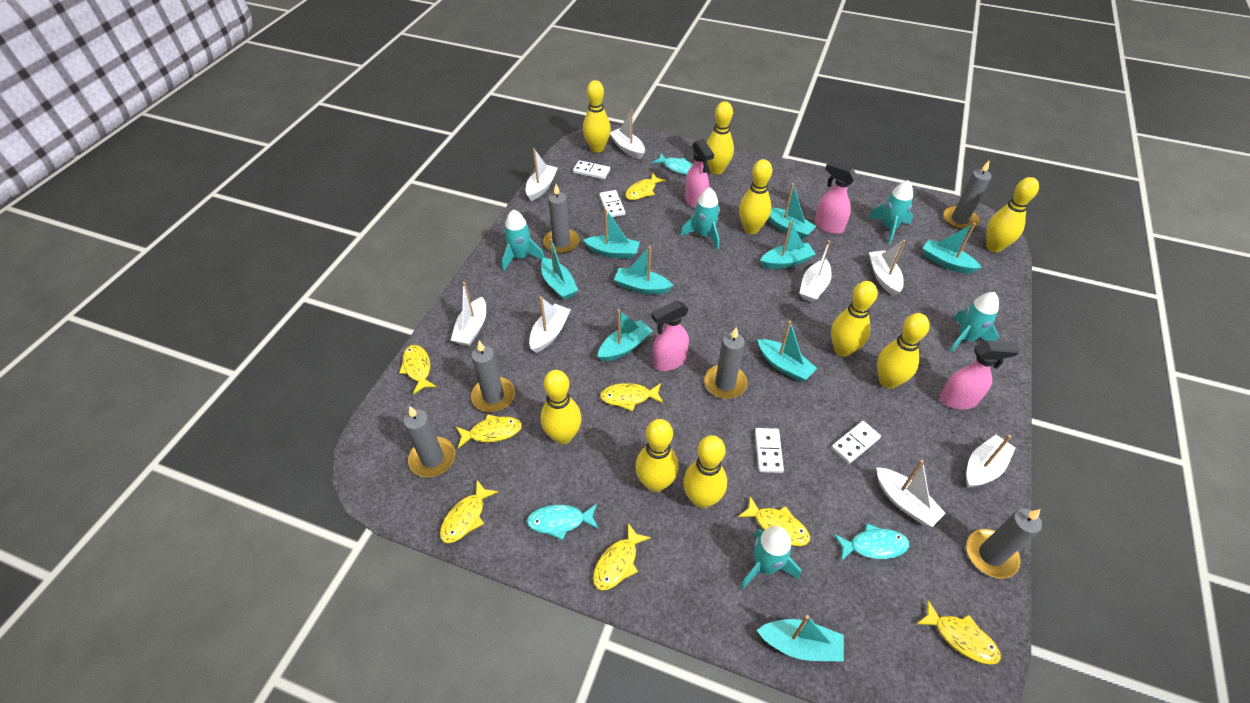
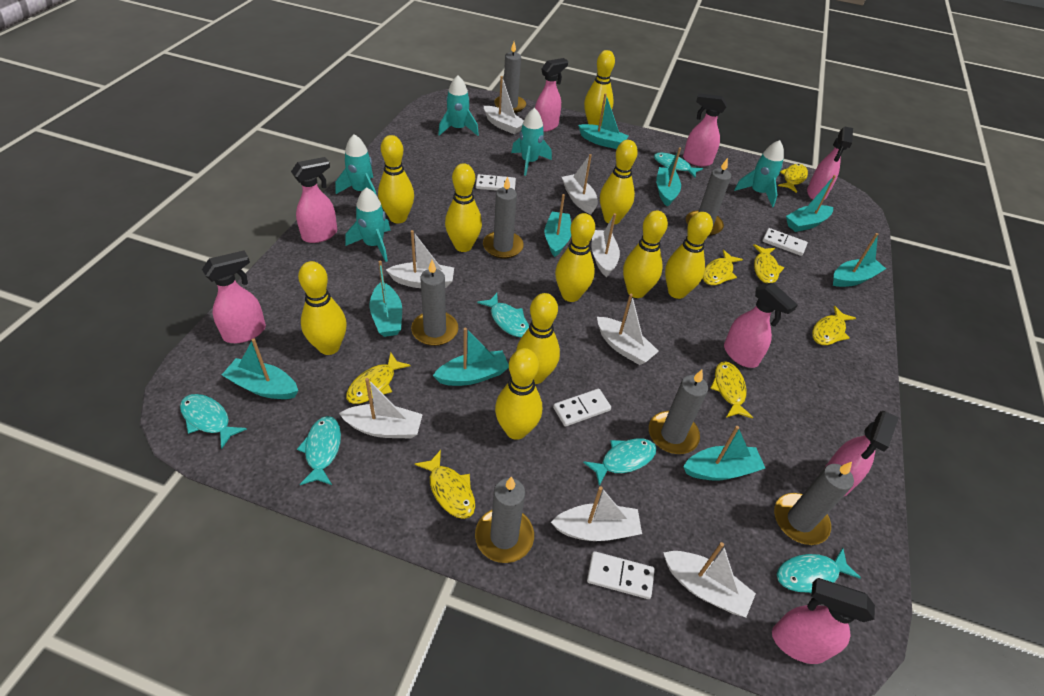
grey candle: [403,406,455,477] [471,341,515,412] [543,184,580,254] [704,327,747,399] [943,161,991,230] [966,508,1042,579] = 6 -> [411,260,458,346] [475,476,534,563] [483,176,524,259] [494,42,526,113] [649,370,708,454] [686,158,731,236] [774,462,854,545] = 7
pink spray bottle: [651,300,689,371] [685,139,714,209] [815,161,857,234] [940,340,1020,409] = 4 -> [202,251,266,343] [291,157,337,243] [535,58,568,132] [683,93,727,166] [724,283,798,368] [772,578,875,664] [807,126,853,200] [824,411,899,497] = 8
turquoise fish: [526,504,598,540] [652,153,693,175] [834,523,909,561] = 3 -> [180,394,247,449] [297,416,341,485] [477,293,529,337] [583,438,657,486] [654,153,703,178] [777,548,861,593] = 6
yellow bowling pin: [541,370,582,444] [583,80,611,153] [635,419,678,492] [683,435,727,508] [707,101,734,175] [739,159,772,234] [831,281,878,357] [877,313,930,389] [986,177,1039,252] = 9 -> [298,261,347,355] [378,135,414,223] [445,163,482,252] [495,348,542,440] [516,293,560,384] [555,213,595,302] [584,50,615,125] [600,140,638,224] [623,211,668,298] [665,212,713,299] = 10
yellow fish: [399,345,437,394] [440,480,498,543] [456,414,522,448] [593,523,651,590] [600,383,663,411] [625,173,666,200] [738,496,810,546] [917,599,1001,665] = 8 -> [346,352,411,404] [414,450,475,519] [703,250,743,285] [710,361,753,419] [753,244,784,283] [778,164,808,193] [812,306,856,345] = 7

